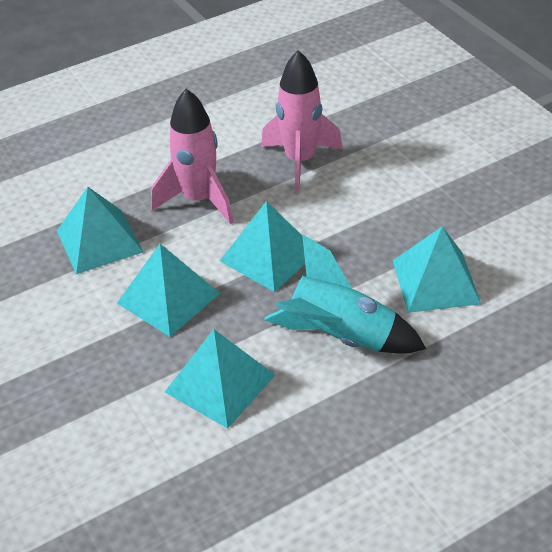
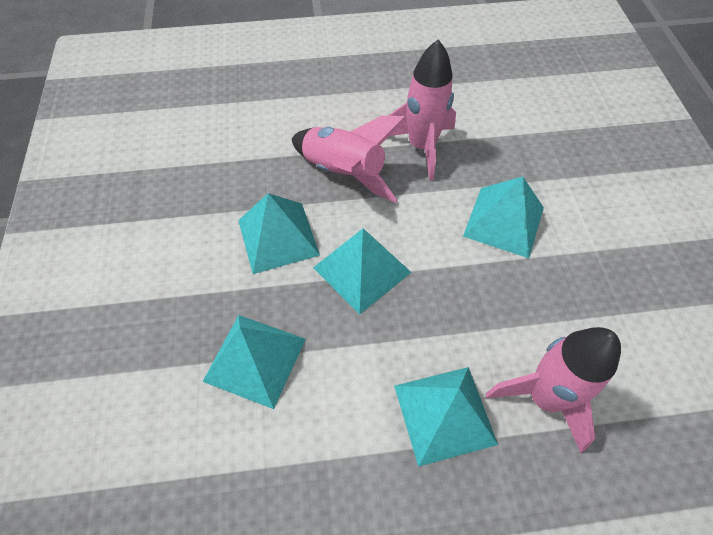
pink rocket: [151,89,233,224] [261,50,343,192] = 2 -> [291,115,407,203] [388,39,456,181] [486,327,621,453] = 3
turquoise rocket: [264,234,426,354] = 1 -> none = 0

